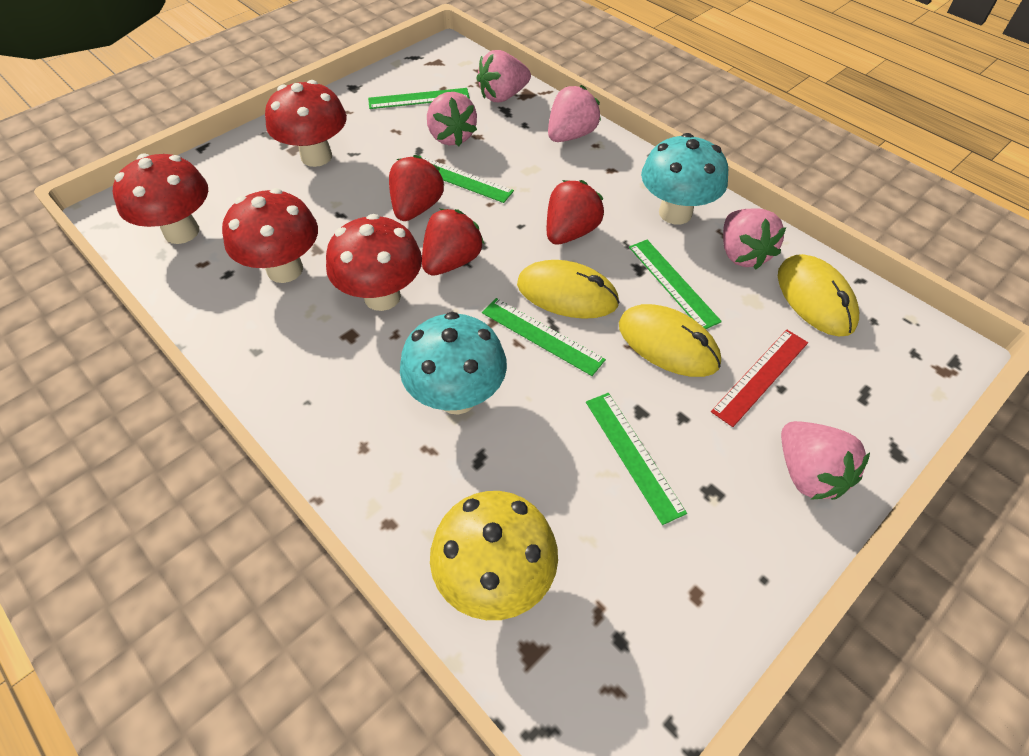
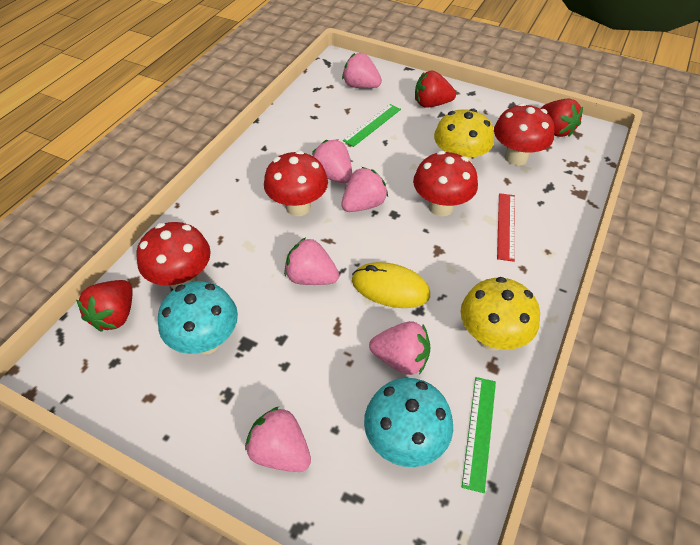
green ruler: [368,88,470,109] [420,156,514,203] [482,298,606,376] [586,393,687,525] [629,240,722,329] = 5 -> [343,104,401,147] [462,377,496,493] = 2
pink strawberry: [427,92,477,146] [476,50,531,102] [548,85,601,142] [723,209,786,270] [781,421,870,500] = 5 -> [245,407,311,472] [284,238,339,285] [312,139,352,183] [341,167,388,212] [342,53,382,88] [369,321,430,375] = 6
yellow mouse: [517,260,620,319] [619,304,721,377] [778,254,859,336] = 3 -> [352,262,430,308] = 1
yellow mushroom: [430,491,558,620] = 1 -> [434,109,494,162] [461,277,540,351] = 2

